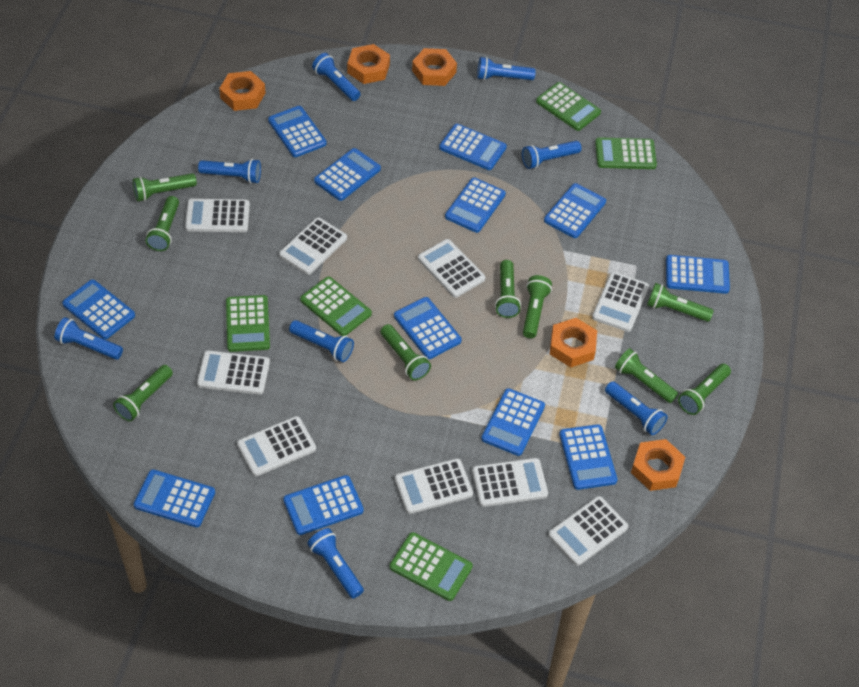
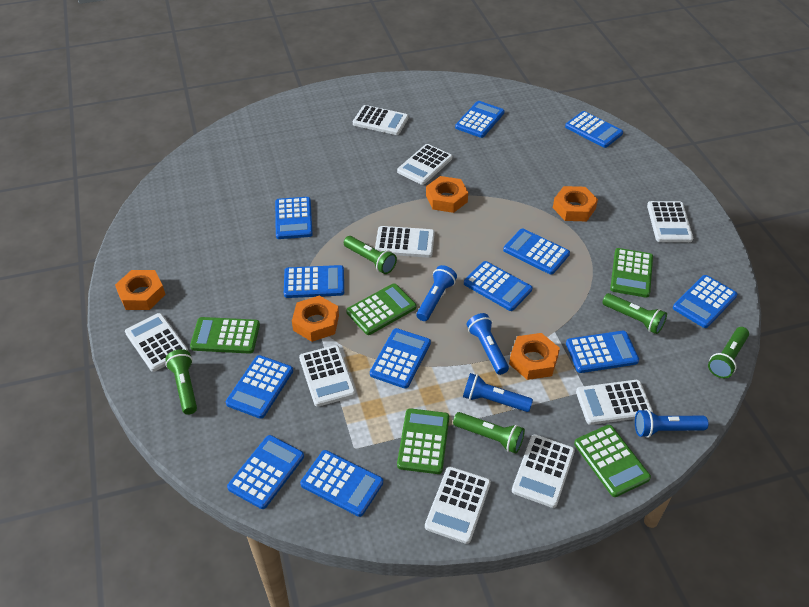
blue flashlight: [54,317,123,360] [198,159,261,184] [289,320,354,362] [307,528,364,599] [312,53,361,101] [477,57,536,80] [522,141,582,169] [605,381,668,435] = 8 -> [416,265,457,321] [463,373,533,412] [467,313,509,375] [635,409,709,438] = 4
green flashlight: [113,365,173,421] [133,173,197,201] [146,196,179,251] [380,324,431,380] [495,260,521,318] [523,275,552,338] [615,348,678,403] [647,283,714,322] [678,364,731,415] = 9 -> [165,349,197,415] [344,236,397,274] [453,412,525,454] [602,293,667,334] [708,327,749,378] = 5

